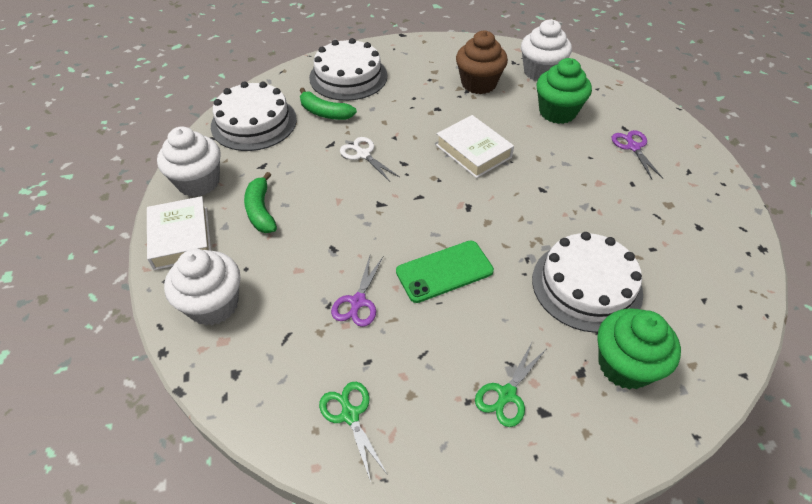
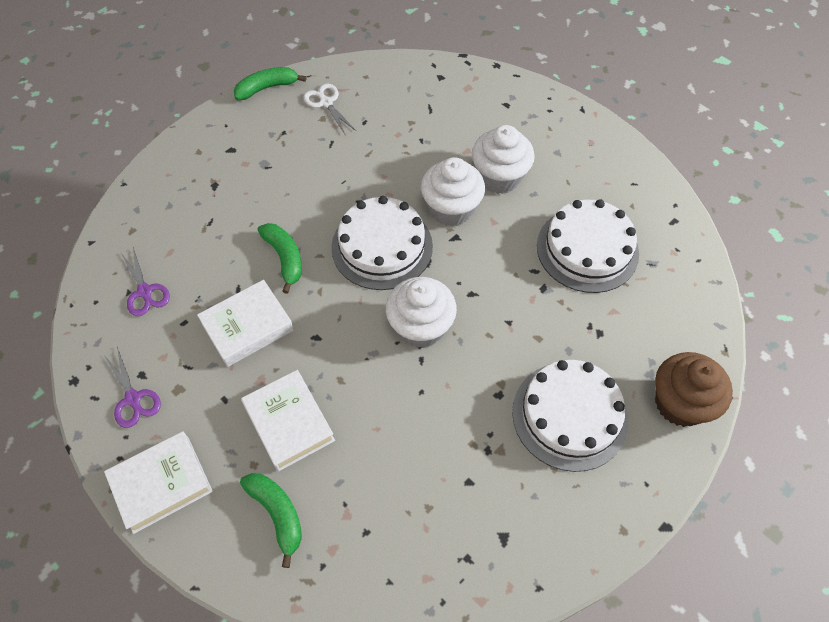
green banana: [244,172,277,233] [300,88,357,120] = 2 -> [234,67,306,100] [240,473,302,568] [258,223,302,294] = 3
green cupcake: [537,58,592,124] [597,308,681,390] = 2 -> none = 0
green phone: [396,240,494,303] = 1 -> none = 0
green scissors: [319,382,387,482] [475,343,545,427] = 2 -> none = 0
white book: [147,196,211,270] [436,115,514,178] = 2 -> [104,431,213,534] [197,280,294,367] [241,370,335,472] = 3

